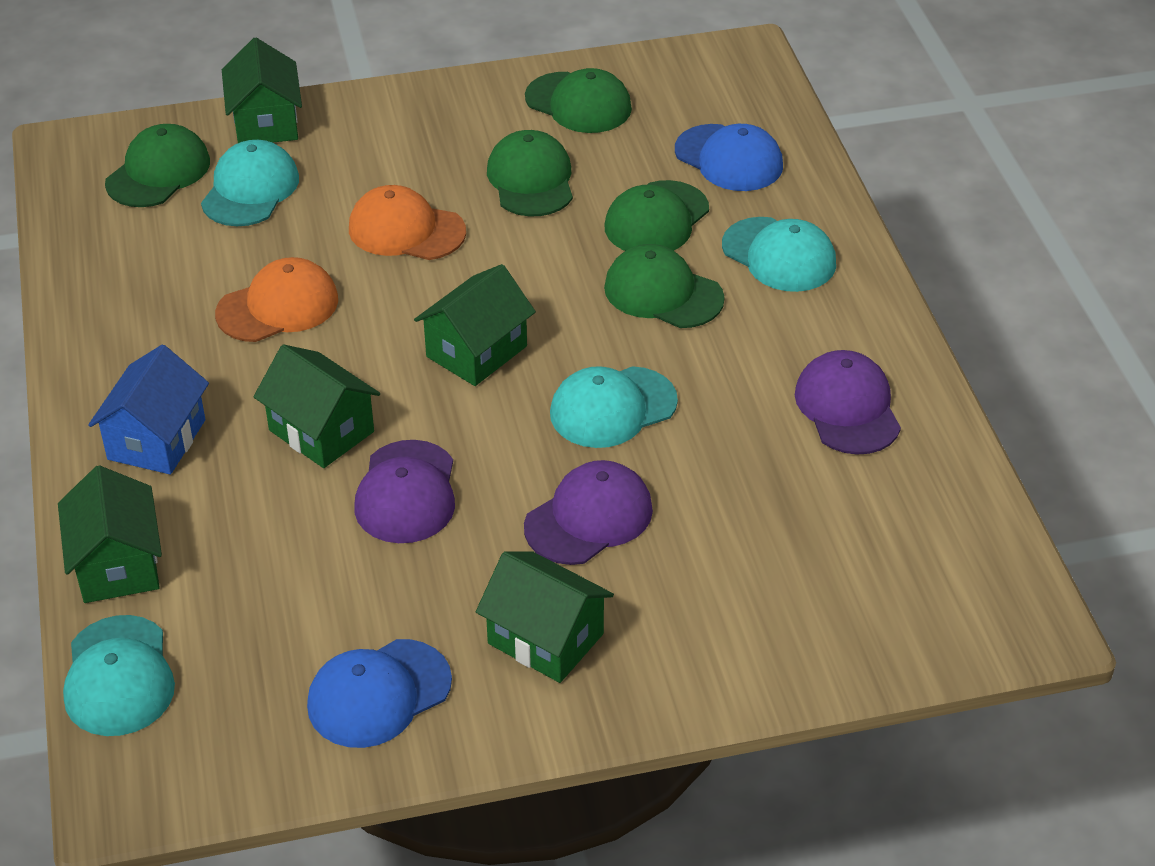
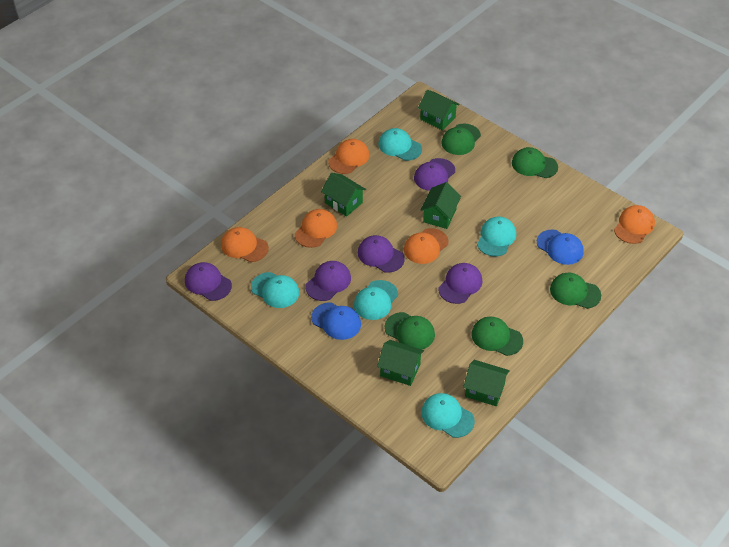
blue house: [88,345,209,475] = 1 -> none = 0
orange cap: [215,257,338,342] [349,185,466,260] = 2 -> [221,227,269,262] [295,209,337,248] [328,139,369,174] [404,228,449,264] [614,205,655,244] = 5
purple cap: [354,440,455,543] [524,460,653,565] [795,350,901,455] = 3 -> [185,262,232,301] [305,261,351,301] [358,235,405,273] [414,158,455,191] [438,263,482,304] = 5
turquoise cap: [63,615,175,736] [201,140,299,226] [550,366,678,448] [722,217,836,292] = 4 -> [251,272,299,308] [354,280,398,320] [378,128,422,161] [421,393,475,438] [477,217,516,256] = 5

